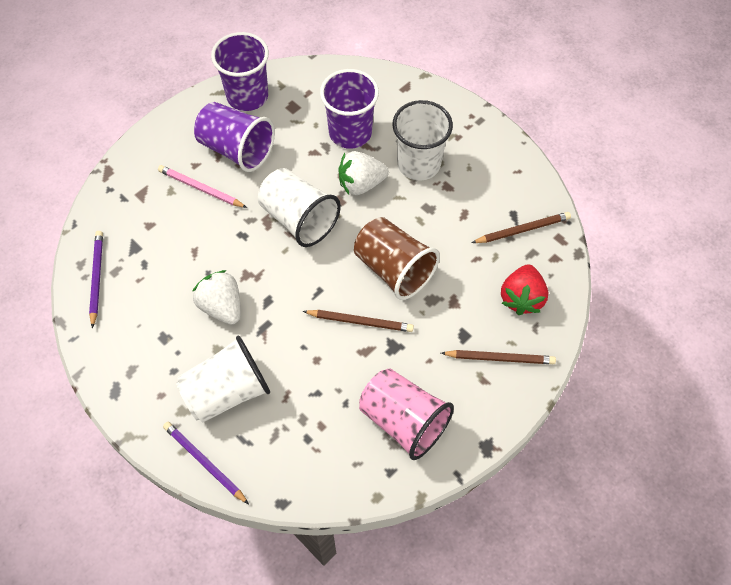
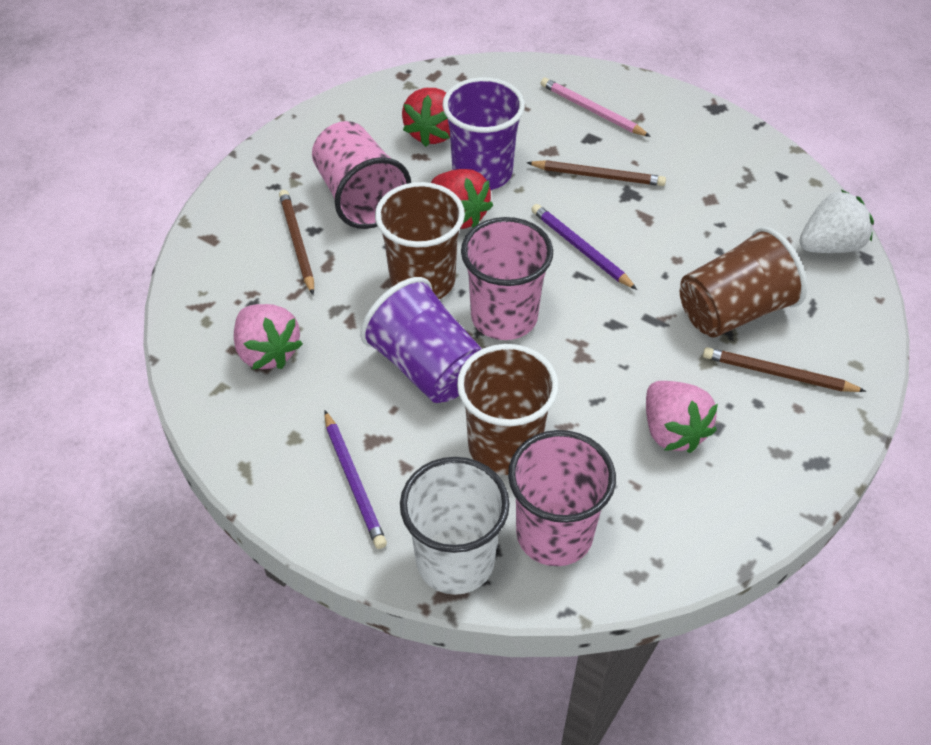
brown cup: [354,217,440,300] = 1 -> [375,182,465,299] [457,344,559,475] [680,227,807,338] = 3
pink cup: [359,368,454,460] = 1 -> [312,121,411,229] [461,217,553,340] [508,430,616,566] = 3
pink strawberry: none = 0 -> [234,304,303,370] [646,381,718,453] = 2
purple cup: [194,102,275,172] [211,32,269,111] [320,69,379,149] = 3 -> [360,277,482,403] [442,77,525,190] = 2
red strawberry: [501,264,548,315] = 1 -> [402,88,450,147] [431,169,493,229] = 2
white cup: [176,336,270,422] [258,168,341,247] [392,100,453,181] = 3 -> [400,457,510,595] = 1
white strawberry: [192,270,241,324] [338,151,389,195] = 2 -> [799,190,874,253] = 1

